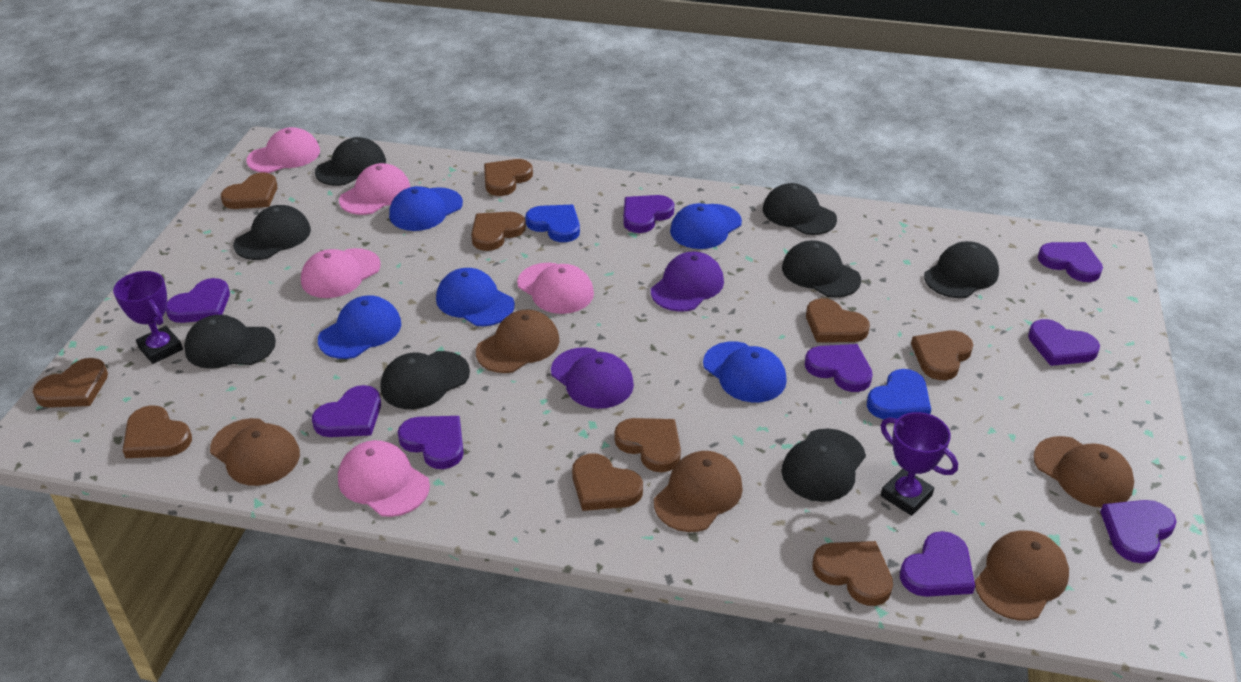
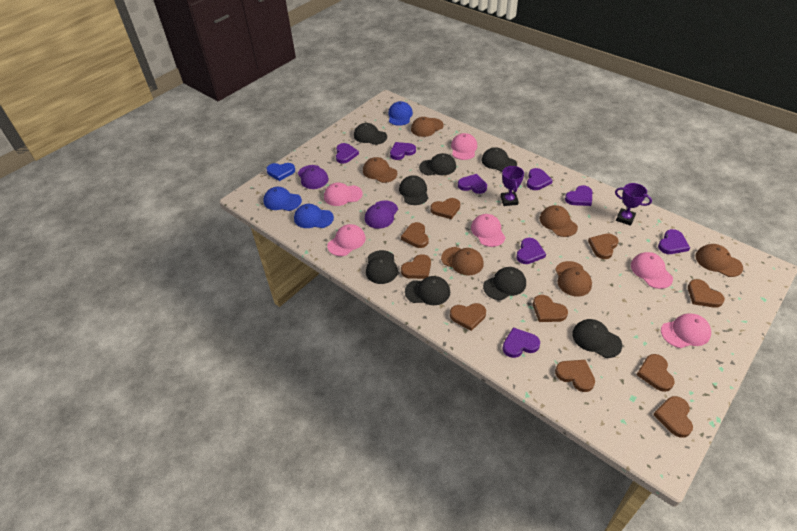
blue cap: [318,295,401,359] [389,186,463,231] [436,268,515,326] [670,203,742,249] [703,342,787,403] = 5 -> [263,187,302,211] [294,204,334,228] [388,101,413,126] = 3
blue heart: [525,205,580,242] [867,369,931,419] = 2 -> [266,163,295,181] = 1
brown cap: [210,418,300,486] [476,310,560,373] [654,451,743,532] [975,531,1069,621] [1033,436,1134,508] = 5 -> [363,157,397,183] [411,117,444,137] [441,247,484,276] [540,205,578,237] [555,261,592,296] [696,244,743,277] = 6
pink cap: [246,127,320,173] [301,248,380,298] [338,440,430,517] [339,163,410,215] [517,263,594,314] = 5 -> [324,182,362,206] [327,224,366,256] [451,133,477,160] [471,214,506,247] [631,252,673,289] [661,313,711,348] = 6
purple heart: [166,278,230,323] [312,385,381,437] [398,416,464,469] [623,195,674,233] [805,344,873,392] [900,531,975,597] [1028,319,1100,366] [1038,242,1103,282] [1100,500,1177,563] = 9 -> [336,143,359,164] [390,142,416,160] [458,174,487,194] [502,327,540,358] [516,238,546,264] [527,168,553,190] [565,185,592,206] [658,229,690,254] = 8

